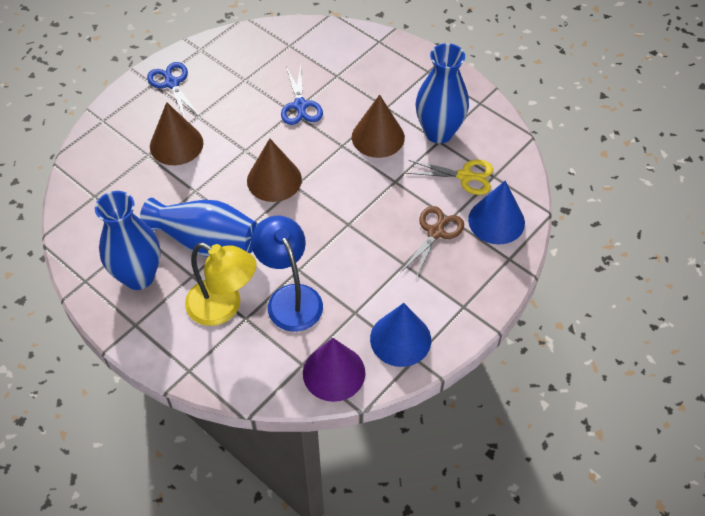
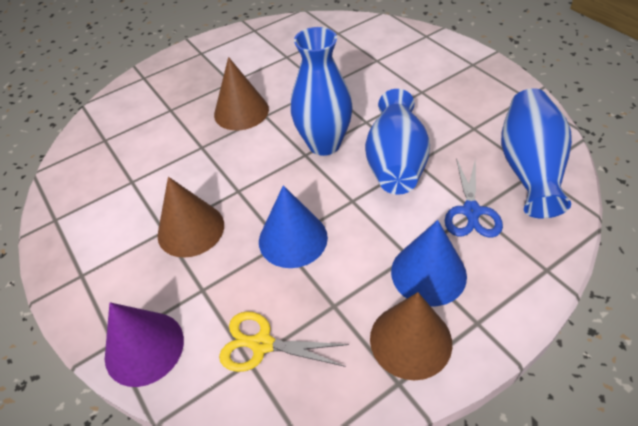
blue lamp: [251,216,323,332] = 1 -> none = 0
blue scissors: [147,62,200,119] [281,64,323,125] = 2 -> [445,157,503,238] = 1
brown scissors: [400,206,464,279] = 1 -> none = 0
yellow lamp: [185,243,256,326] = 1 -> none = 0

